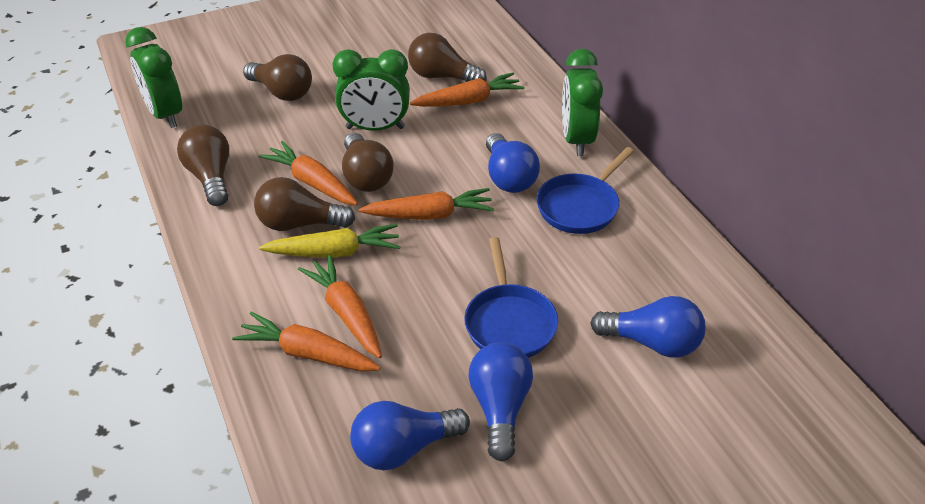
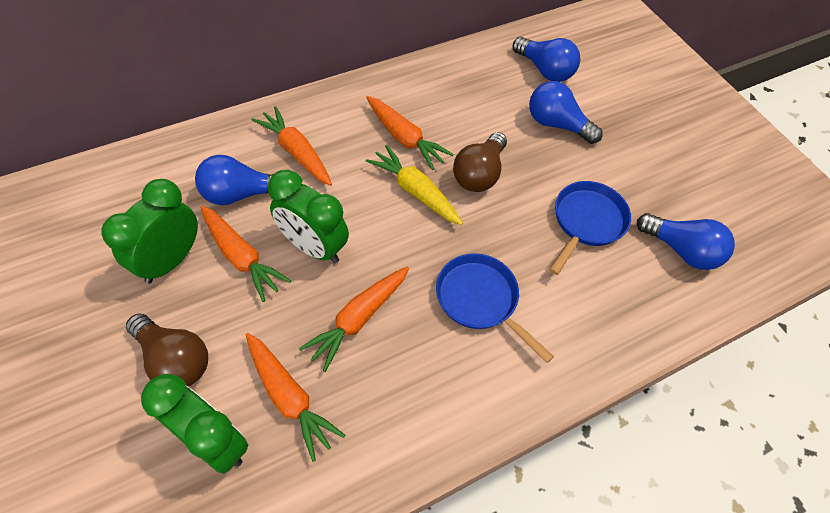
brown light bulb: [177,125,229,206] [243,54,312,101] [254,177,355,231] [342,133,394,192] [408,33,487,82] = 5 -> [126,313,208,387] [453,132,507,192] = 2

